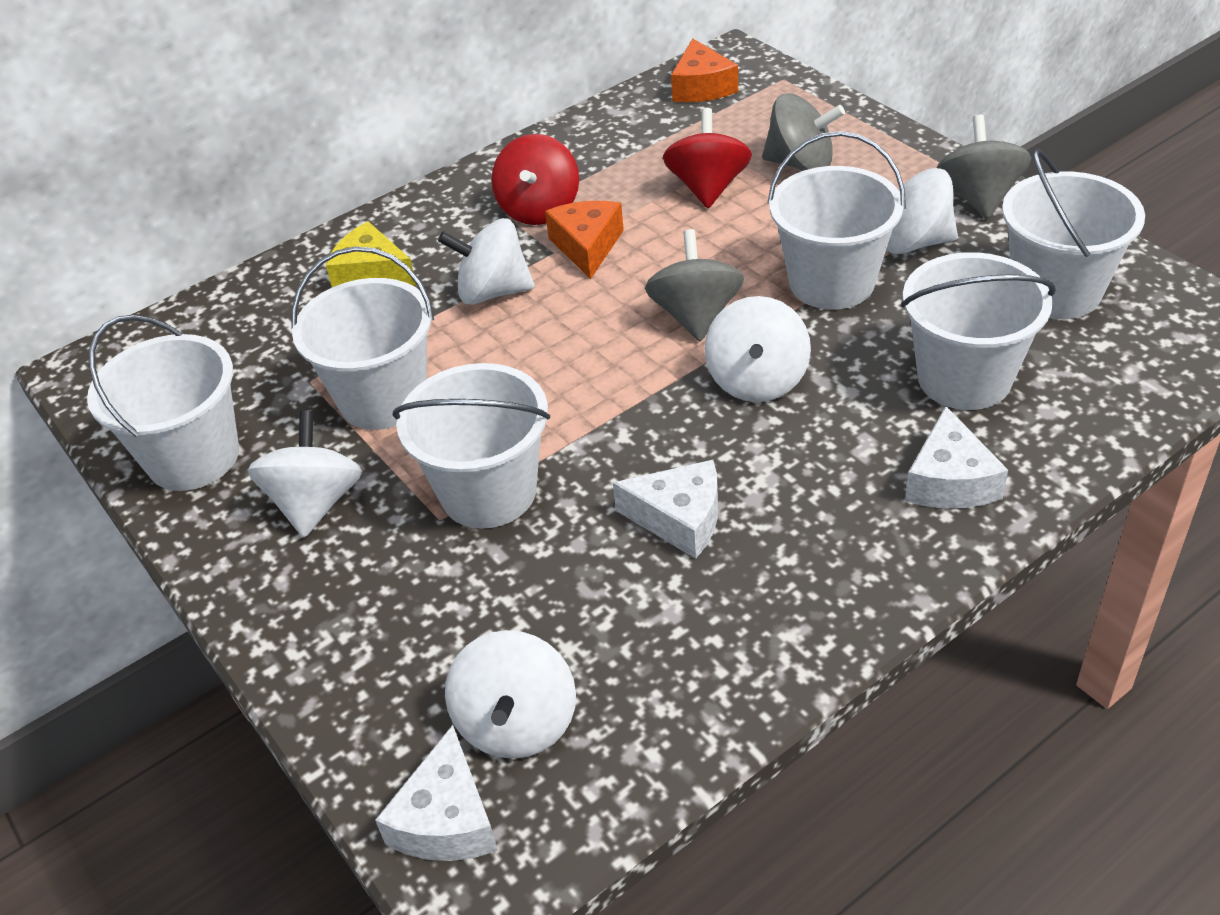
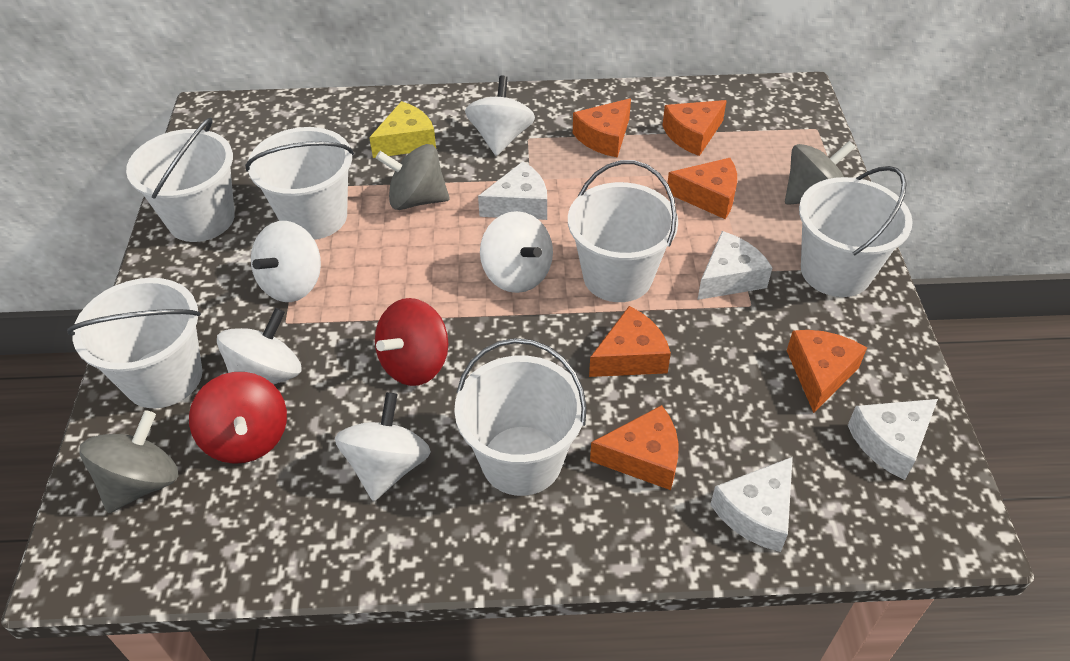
orange cheese: [545,201,624,279] [671,39,738,102] = 2 -> [573,98,631,158] [589,306,671,377] [590,405,679,490] [662,100,727,156] [666,158,737,219] [787,330,867,413] = 6
white cheese: [375,725,498,861] [613,460,718,559] [905,406,1008,509] = 3 -> [478,161,547,220] [697,231,773,300] [710,457,793,552] [847,399,938,480] = 4

